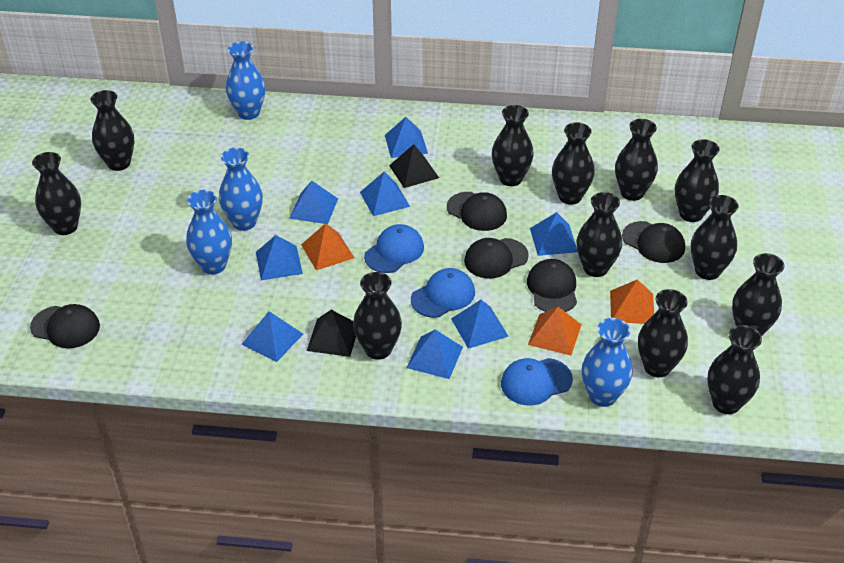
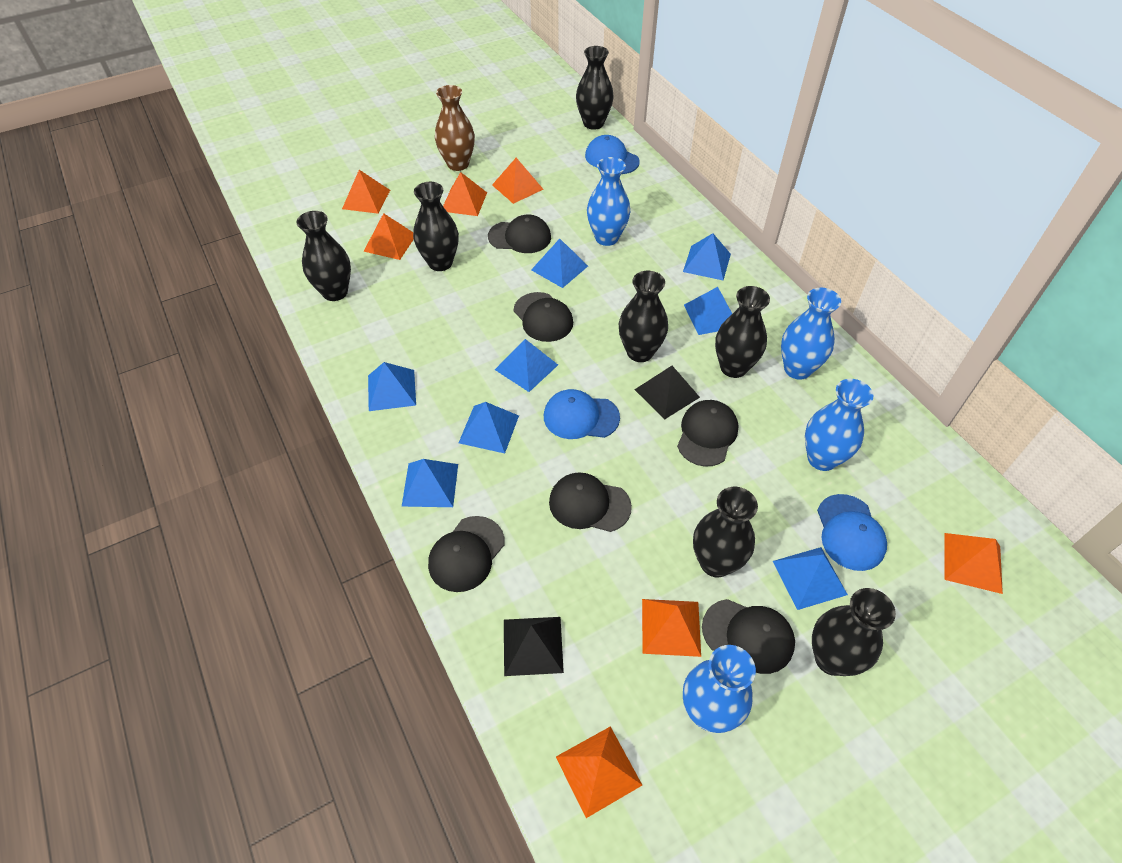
black cap: [30,304,100,348] [447,192,507,231] [464,238,529,279] [527,259,577,312] [622,221,685,263] = 5 -> [428,516,505,592] [488,215,551,253] [514,292,573,342] [549,473,632,532] [677,400,739,466] [702,599,795,674] = 6
black vase: [32,152,81,235] [90,90,134,171] [353,272,402,360] [492,105,534,186] [552,122,595,205] [577,192,622,277] [615,119,658,201] [638,289,688,377] [675,139,720,222] [691,195,738,280] [707,325,762,414] [732,253,785,337] = 12 -> [296,211,351,301] [413,182,459,271] [576,46,614,130] [619,271,668,362] [693,487,758,577] [715,286,770,378] [812,588,896,676] = 7
brown vase: none = 0 -> [435,85,475,171] = 1
orange pyramid: [301,223,354,270] [528,307,582,356] [610,279,654,324] = 3 -> [342,170,390,214] [363,213,414,260] [443,172,487,216] [492,158,544,204] [556,726,642,818] [642,599,701,657] [944,533,1003,594] = 7

